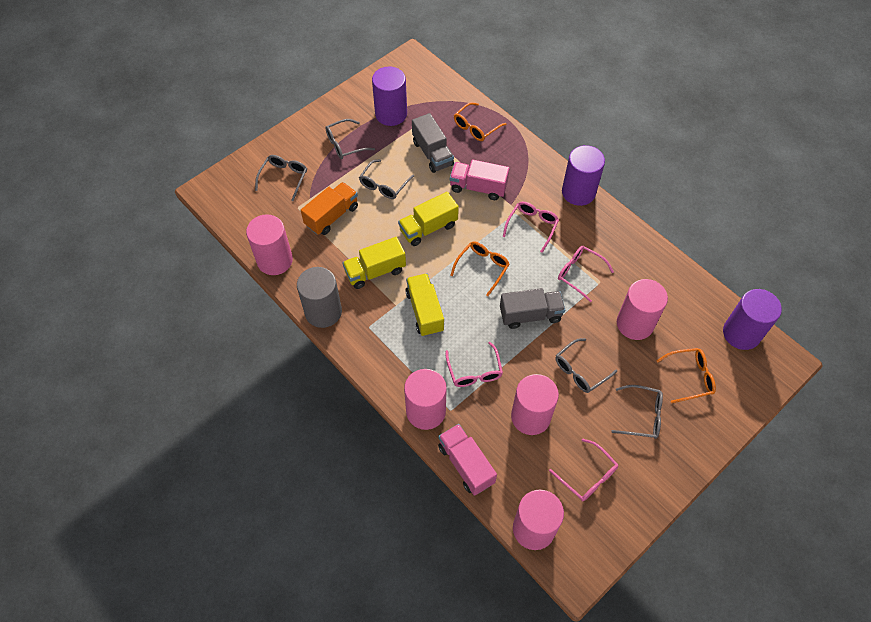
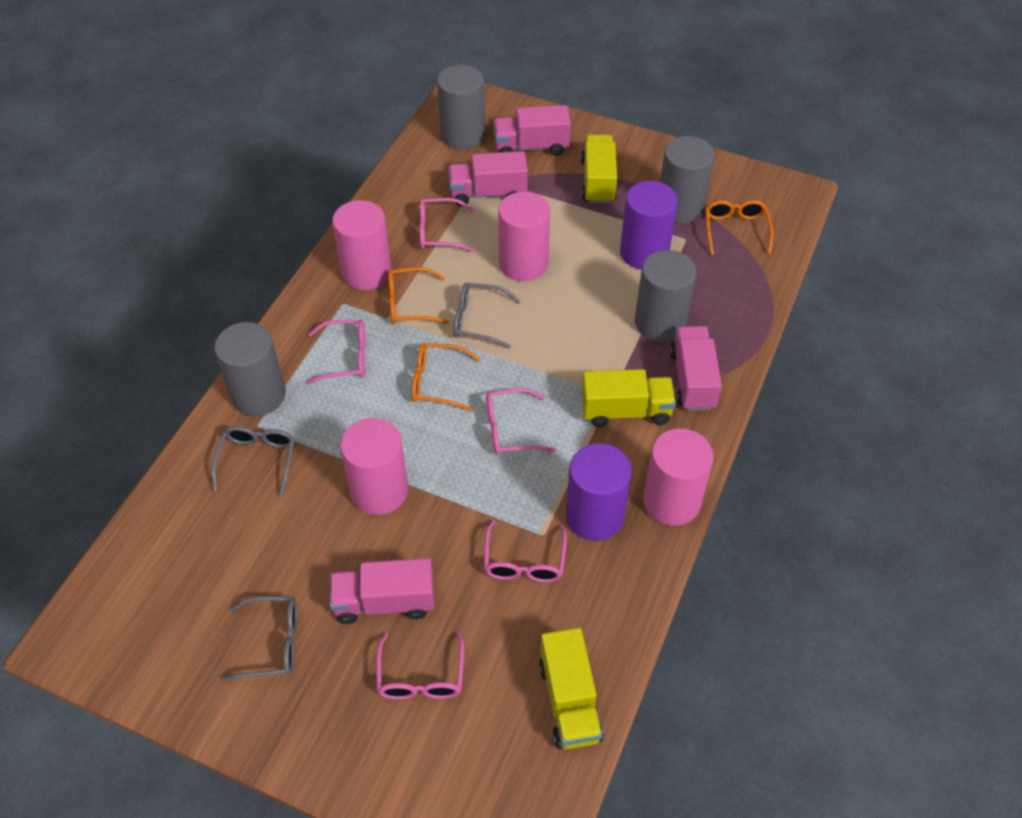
grey cylinder: [297,267,342,328] = 1 -> [214,322,286,416] [437,65,485,150] [635,250,697,342] [660,136,715,224] = 4
grey glasses: [255,155,307,201] [325,119,375,159] [359,159,414,199] [555,338,617,393] [611,385,663,439] = 5 -> [211,426,295,497] [221,596,298,681] [453,283,520,348] = 3
grey truck: [412,113,454,173] [500,288,565,329] = 2 -> none = 0
orange truck: [301,182,358,235] = 1 -> none = 0
pink cylinder: [246,214,293,275] [404,369,447,430] [511,374,559,435] [513,490,564,550] [617,279,668,340] = 5 -> [332,200,392,290] [340,418,408,515] [498,192,550,281] [643,429,714,526] = 4
pink glasses: [446,342,503,387] [503,202,559,253] [549,439,618,501] [558,246,614,302] = 4 -> [305,320,366,385] [376,631,464,699] [420,198,475,252] [484,520,567,582] [486,388,556,455] = 5
pink truck: [438,424,497,496] [450,160,509,200] = 2 -> [330,558,434,624] [448,151,528,206] [493,105,571,155] [670,326,722,411] = 4
purple cylinder: [372,66,407,126] [562,145,605,206] [723,289,782,350] = 3 -> [566,443,632,541] [620,181,678,270] = 2

